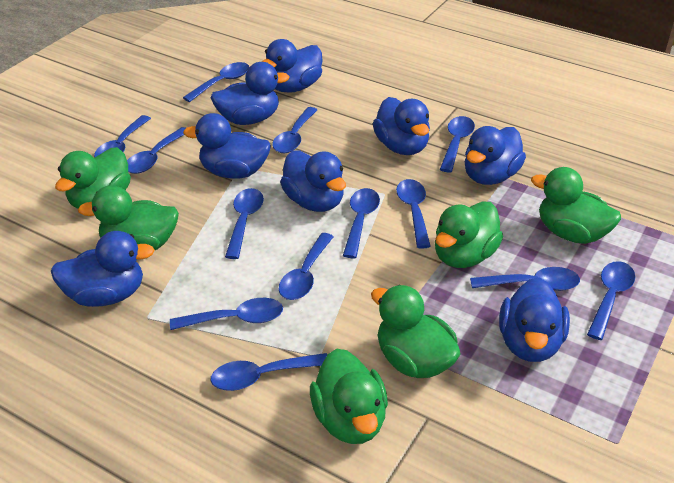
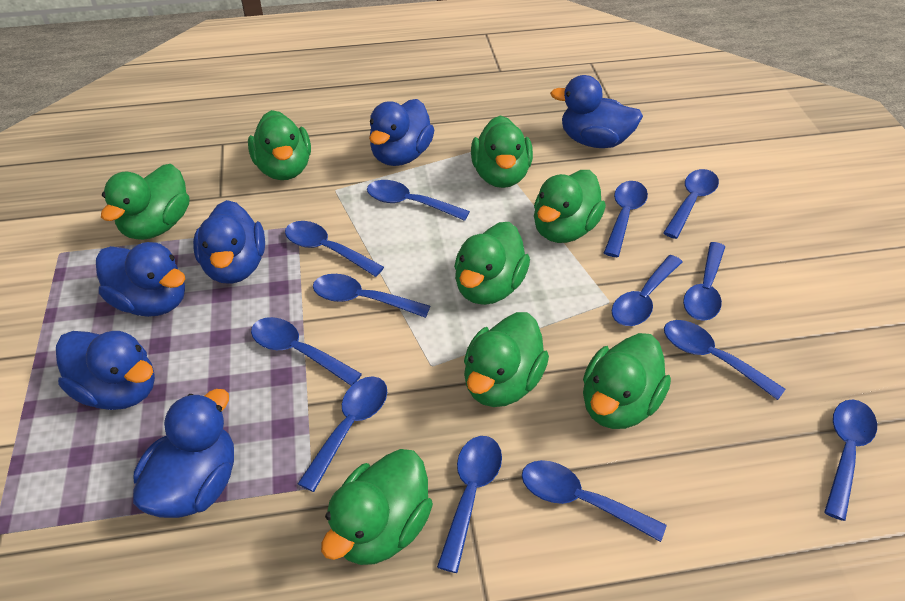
blue duck: [51,231,155,307] [183,113,271,179] [211,62,290,125] [262,39,322,93] [280,150,346,212] [373,97,430,155] [464,126,526,185] [499,277,570,362] = 8 -> [56,331,155,410] [96,242,185,317] [133,389,234,518] [193,200,265,284] [369,99,434,166] [550,75,643,148] = 6
green duck: [55,147,131,209] [78,185,179,250] [310,349,388,444] [371,285,460,378] [435,201,503,268] [531,167,621,244] = 6 -> [101,164,189,240] [248,110,311,180] [321,449,433,565] [454,222,530,305] [464,312,549,407] [471,115,533,188] [534,170,606,243] [583,333,671,429] = 8

